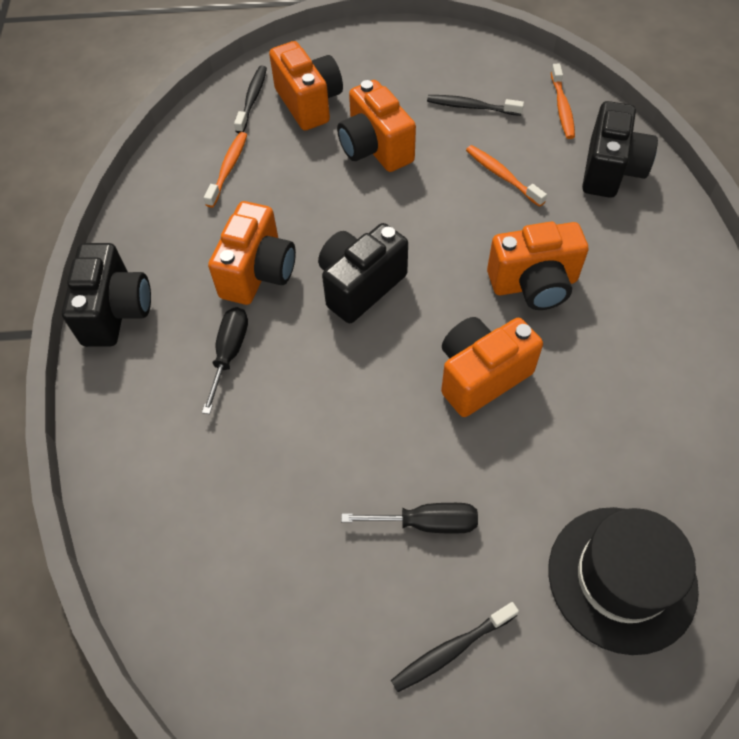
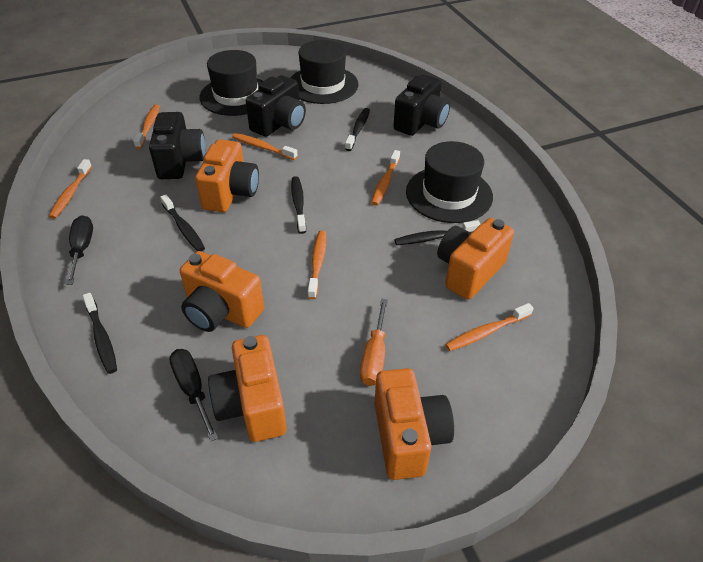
black hat: [548,507,699,655] = 1 -> [200,50,263,116] [291,40,359,104] [406,141,493,223] = 3
black toothbrush: [234,65,267,133] [391,602,519,692] [427,95,524,116] = 3 -> [83,293,117,374] [160,194,205,251] [291,176,306,234] [345,108,370,151] [394,220,480,245] = 5
orange screwdriver: none = 0 -> [360,299,388,386] = 1
orange toothbrush: [204,132,247,208] [466,145,547,207] [551,64,575,139] = 3 -> [49,159,92,219] [133,104,160,149] [232,133,298,160] [308,230,327,299] [371,150,400,205] [445,303,534,351] = 6

